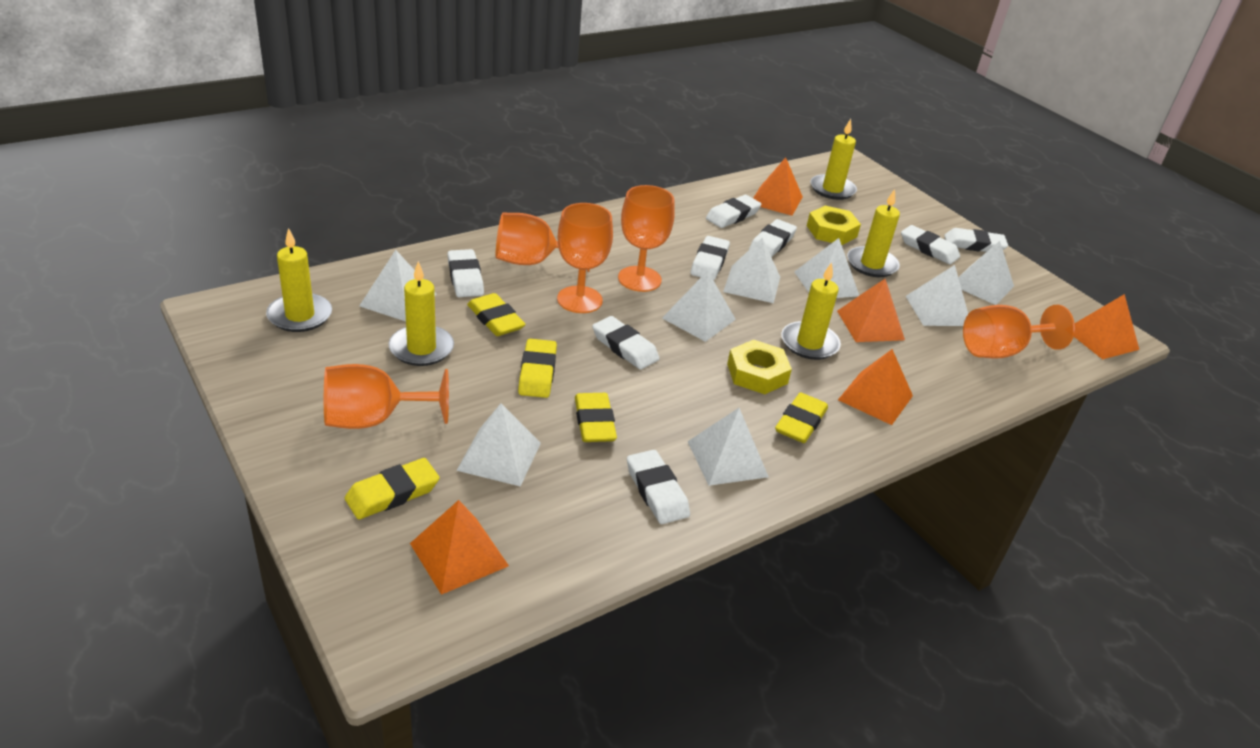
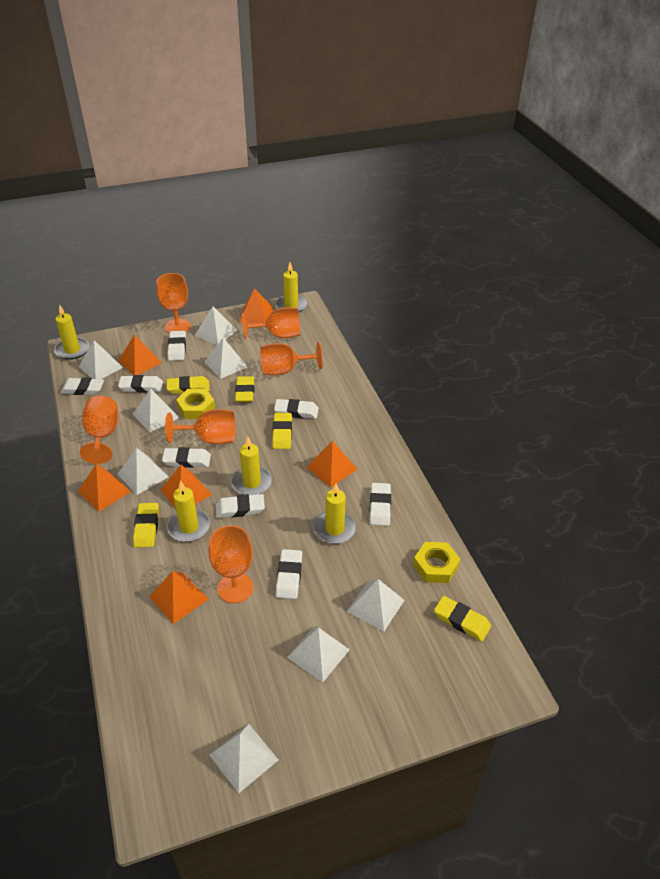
orange goblet: [324,364,449,429] [496,213,590,272] [557,203,613,313] [618,185,675,292] [963,305,1075,358] = 5 -> [80,396,119,464] [156,273,191,334] [165,409,236,444] [209,525,253,603] [242,307,300,340] [260,342,323,375] = 6
orange pyramid: [410,500,509,595] [753,157,803,216] [837,279,905,342] [838,349,913,425] [1074,294,1139,359] = 5 -> [78,464,131,512] [118,335,162,375] [149,571,208,624] [161,465,212,507] [239,288,273,323] [306,441,357,487] = 6

